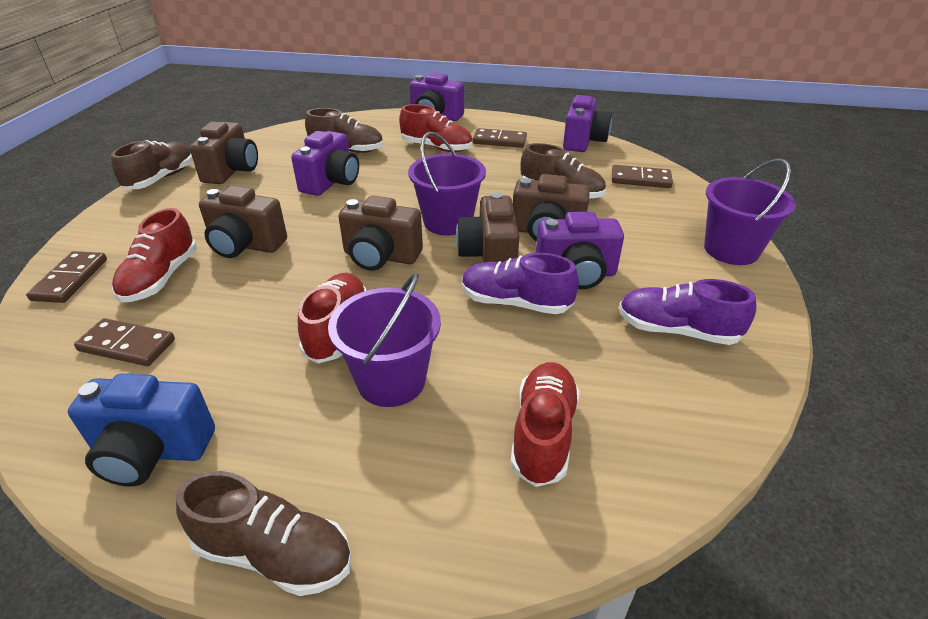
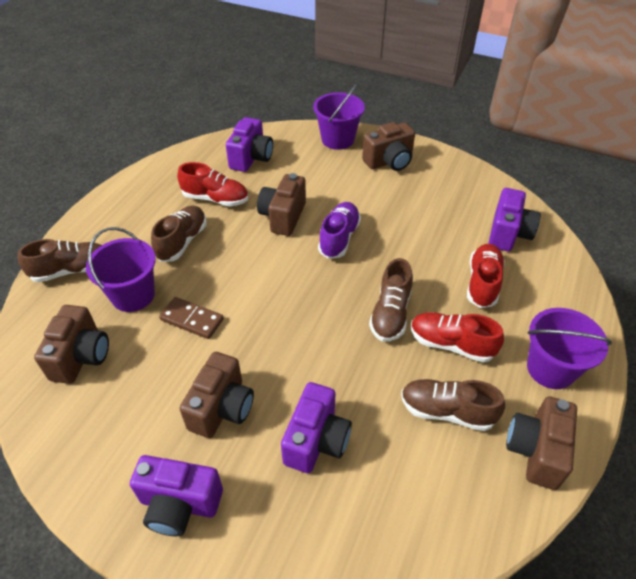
blue camera: [68,374,215,486] = 1 -> none = 0
brown domino: [26,251,107,303] [74,318,175,366] [472,128,527,148] [612,165,673,188] = 4 -> [159,297,224,339] = 1
purple shoe: [462,253,579,314] [619,279,756,345] = 2 -> [318,202,361,259] = 1
red shoe: [112,208,197,303] [298,273,367,363] [399,104,472,152] [510,362,580,487] = 4 -> [177,162,248,206] [411,312,504,362] [467,244,505,308] = 3

